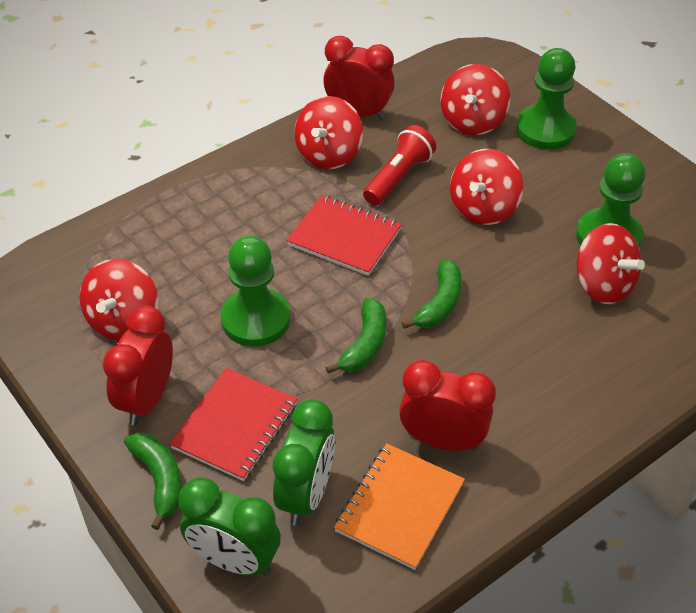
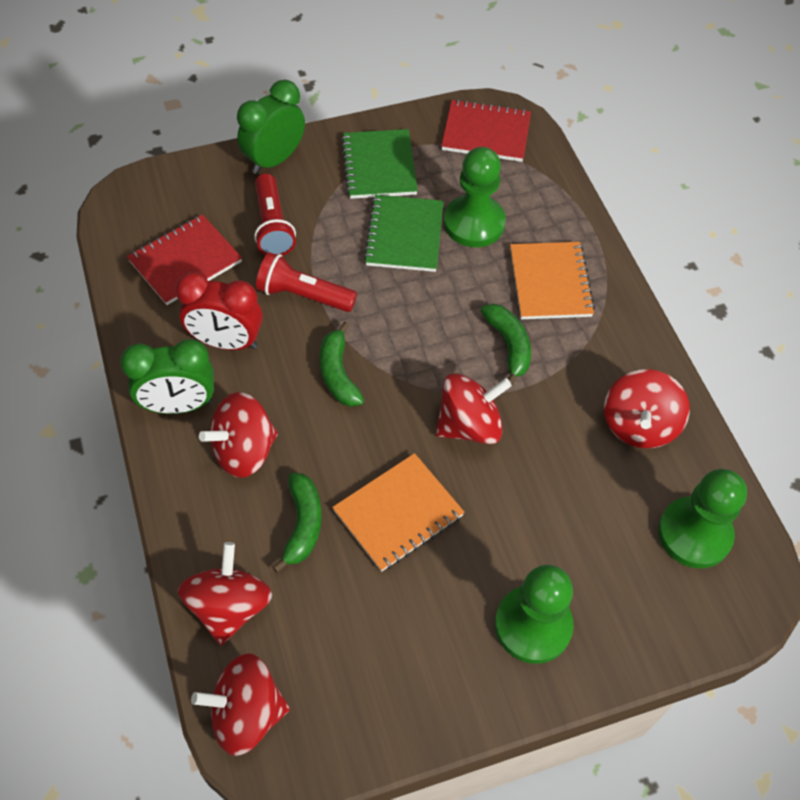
green notebook: none = 0 -> [341,129,418,199] [364,195,444,272] = 2
orange notebook: [334,443,465,570] = 1 -> [332,453,465,572] [510,242,595,319] = 2
red clock: [103,306,173,425] [323,36,395,120] [399,360,496,451] = 3 -> [175,272,263,350] = 1
red flashlight: [363,125,436,206] = 1 -> [254,173,296,256] [256,252,357,312] = 2

